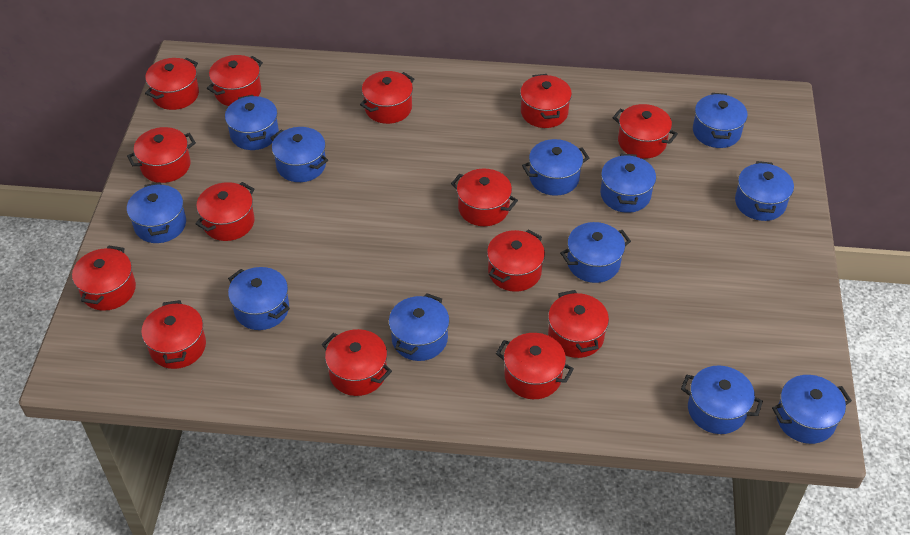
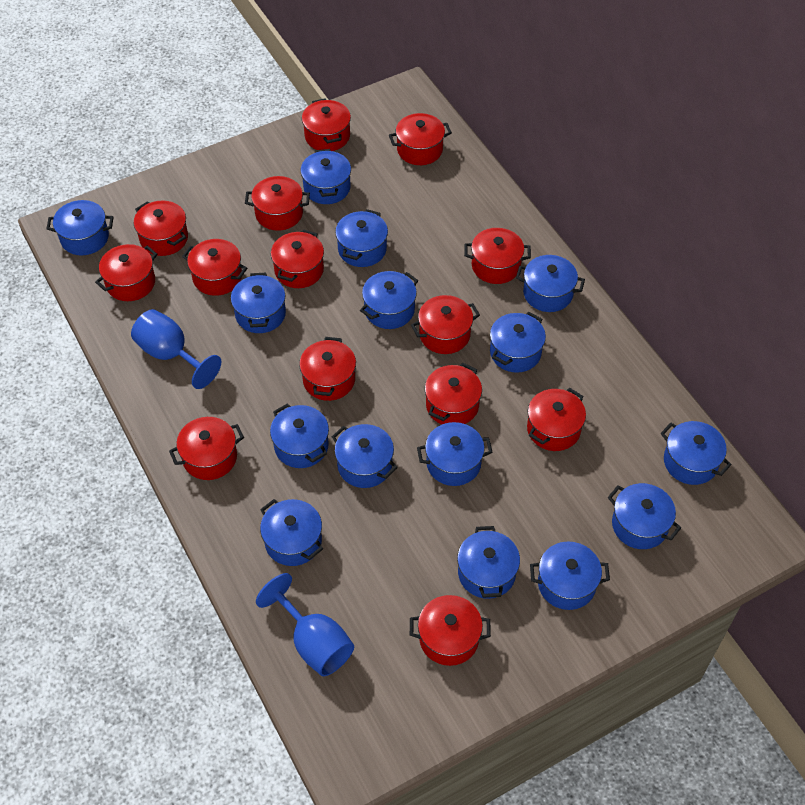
blue goblet: none = 0 -> [131,309,221,389] [256,573,354,676] = 2
blue pot: [127,182,186,243] [225,95,279,150] [228,267,290,330] [270,127,328,182] [389,293,449,361] [522,139,589,196] [560,222,631,283] [600,154,656,213] [681,366,763,434] [693,93,748,148] [735,161,794,221] [772,375,852,444] = 12 -> [46,200,113,255] [231,273,286,333] [260,499,323,566] [270,403,329,468] [301,149,351,204] [332,424,398,488] [335,209,388,267] [360,271,418,329] [417,422,492,486] [457,526,520,599] [490,312,546,373] [516,255,585,312] [530,542,610,610] [608,483,681,549] [661,421,732,485] = 15

